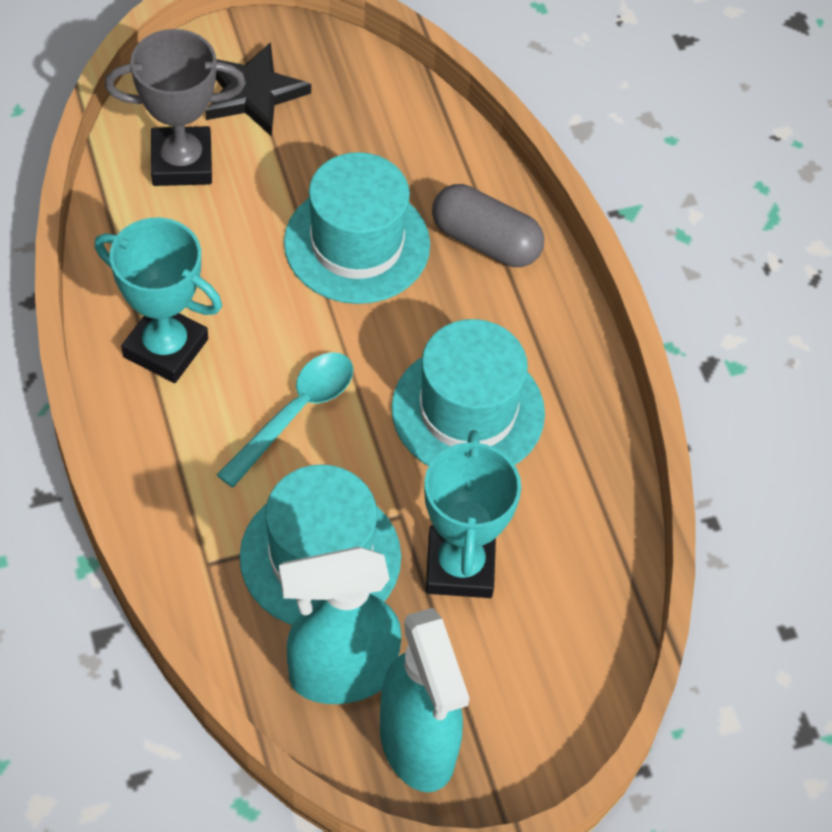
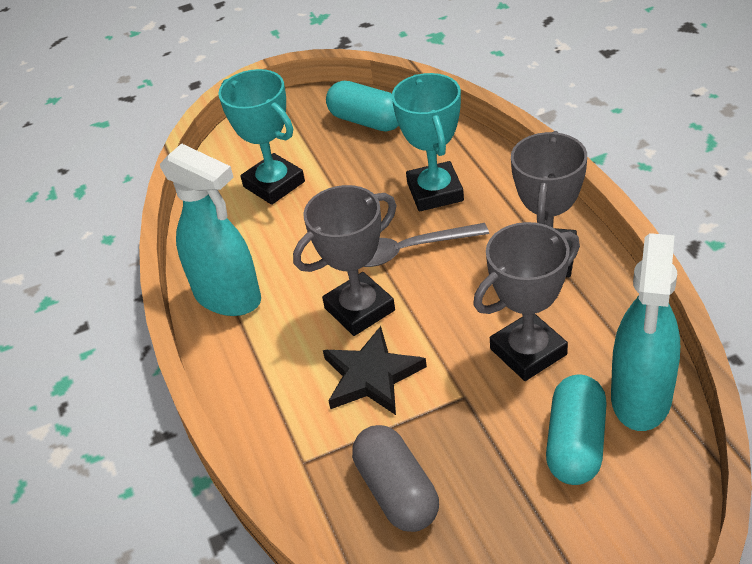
grey spoon: none = 0 -> [364,223,489,267] = 1
grey trophy: [105,29,246,186] = 1 -> [293,185,396,336] [473,222,580,381] [511,131,587,277] = 3
turquoise capsule: none = 0 -> [326,81,399,132] [546,375,607,485] = 2
turquoise hat: [240,464,401,625] [284,152,430,304] [391,319,545,466] = 3 -> none = 0
turquoise spoon: [217,352,353,487] = 1 -> none = 0

